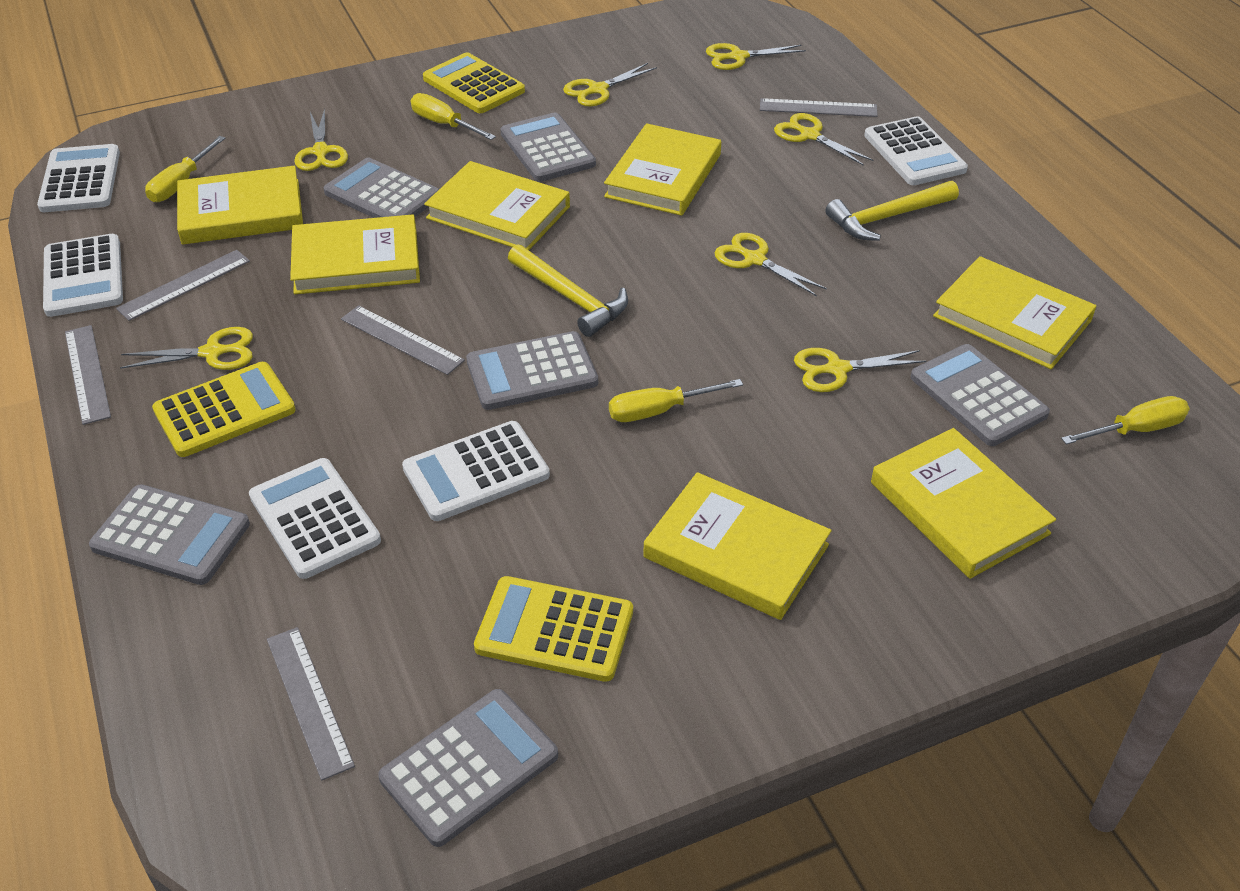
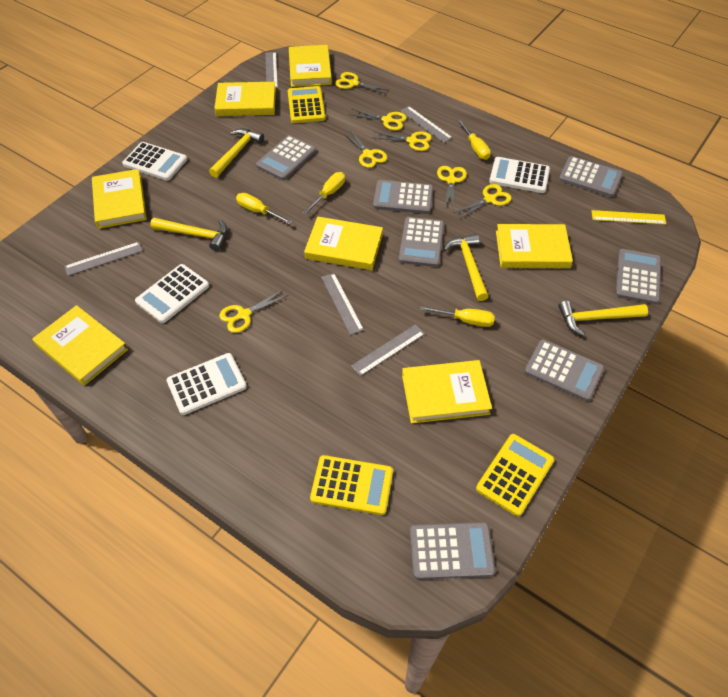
grey calculator: [89,484,250,585] [324,158,439,218] [378,689,558,847] [466,331,598,410] [501,112,596,182] [911,344,1050,446] = 6 -> [256,135,316,180] [373,180,433,214] [399,217,444,267] [410,522,495,579] [524,339,604,401] [559,156,623,197] [615,249,661,304] = 7
white calculator: [37,144,120,212] [43,234,123,317] [249,458,381,579] [402,421,550,521] [864,116,968,185] = 5 -> [122,142,187,181] [135,264,209,323] [167,353,247,415] [489,157,550,193] = 4
yellow hammer: [508,244,628,337] [825,181,959,241] = 2 -> [150,218,227,251] [209,128,264,178] [443,234,489,301] [558,301,648,336] = 4
yellow ruler: none = 0 -> [591,210,666,224] = 1

